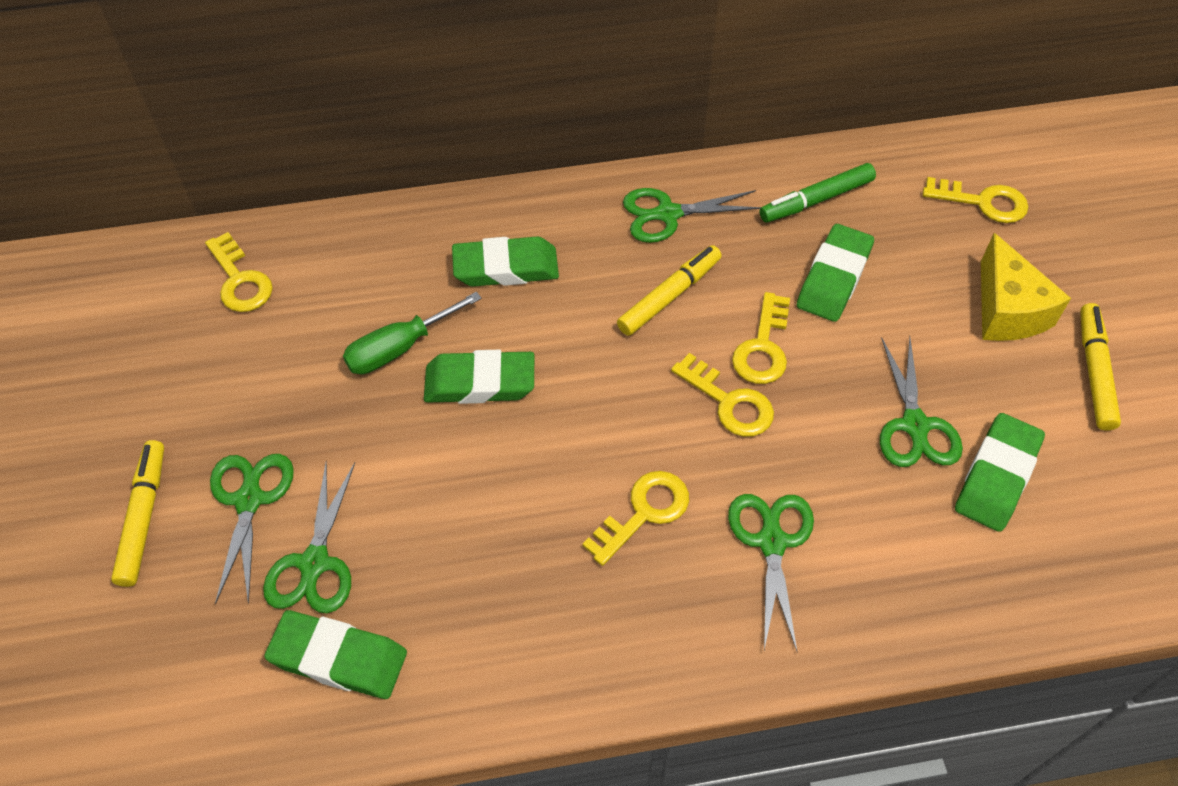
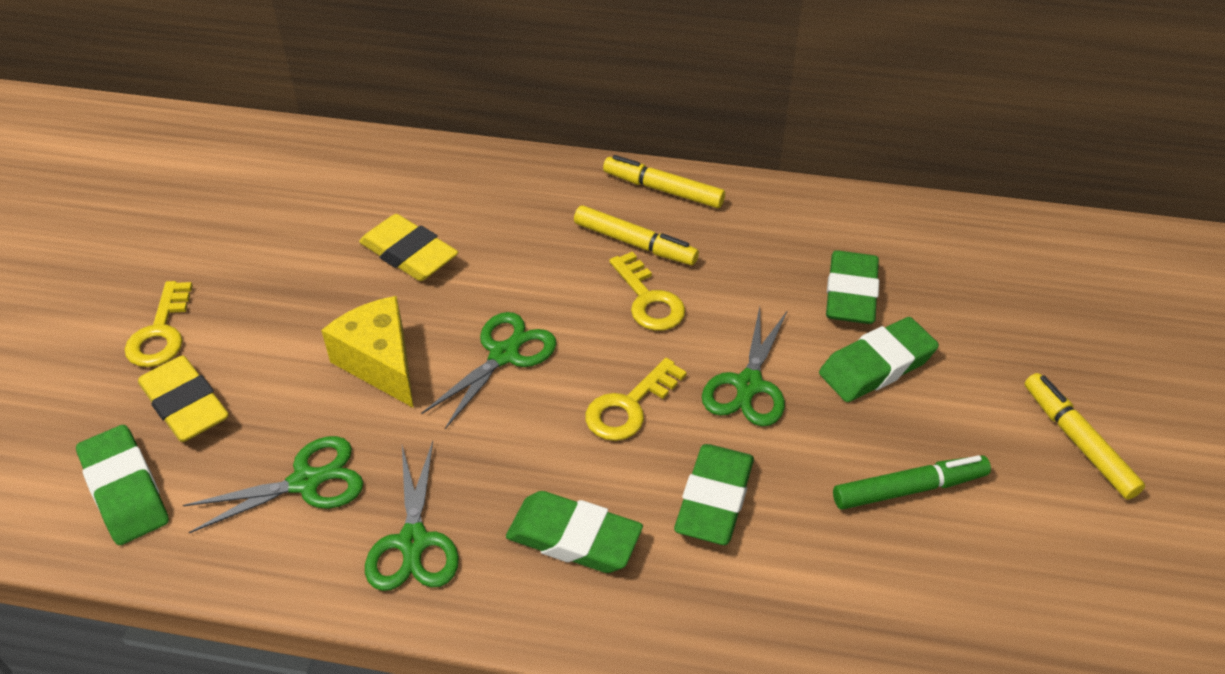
green scissors: [210,454,294,604] [263,461,355,613] [623,188,761,243] [728,494,814,651] [880,336,963,467] = 5 -> [183,436,363,533] [365,441,459,591] [421,312,556,429] [702,307,788,426] = 4
green screwdriver: [343,292,482,374] = 1 -> none = 0
yellow eraser: none = 0 -> [138,356,229,442] [359,214,458,281] = 2
yellow key: [205,232,273,312] [582,471,689,566] [671,353,774,437] [732,292,790,384] [923,177,1029,223] = 5 -> [125,281,193,367] [585,358,687,441] [609,252,685,331] = 3

